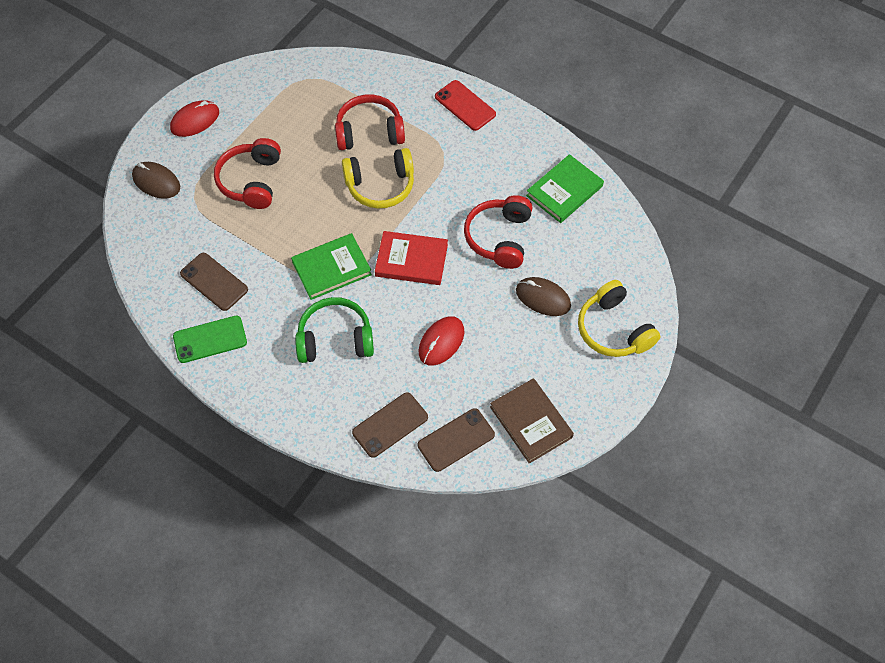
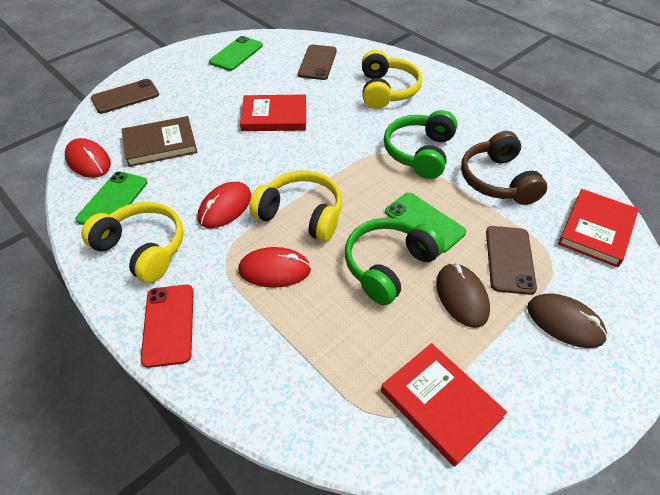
brown headphones: none = 0 -> [461,131,547,205] = 1
green book: [291,233,372,300] [526,154,604,223] = 2 -> none = 0
green headphones: [295,297,374,363] = 1 -> [344,218,445,305] [384,110,457,179] = 2
green phone: [173,316,247,363] = 1 -> [75,171,148,225] [209,36,263,71] [385,193,466,253] = 3
red book: [375,231,448,285] = 1 -> [240,95,306,131] [381,343,507,467] [558,189,639,267] = 3
red headphones: [214,138,281,209] [335,94,405,150] [464,195,532,269] = 3 -> none = 0
red mouse: [170,100,219,137] [419,316,465,366] = 2 -> [65,138,111,178] [197,182,251,228] [238,247,311,288] = 3
yellow headphones: [342,148,414,209] [578,280,660,357] = 2 -> [81,202,184,283] [249,170,342,242] [362,50,422,109] = 3

